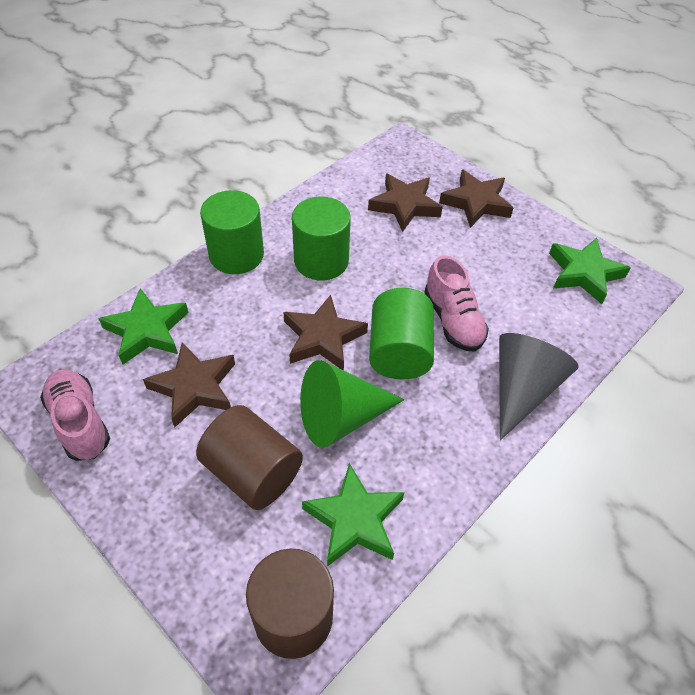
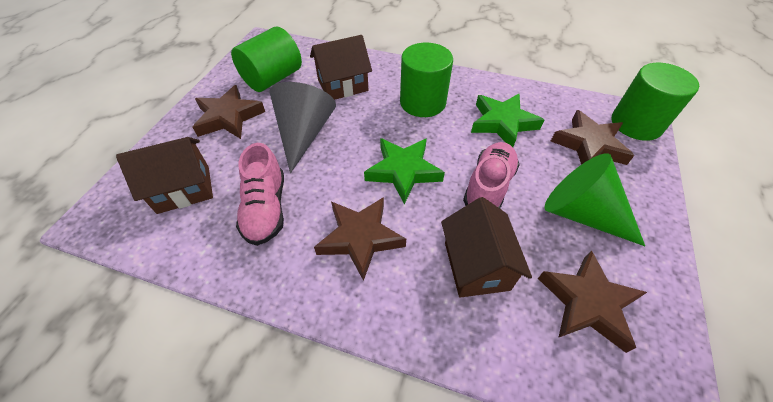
brown cylinder: [196,405,303,510] [246,549,334,659] = 2 -> none = 0
brown house: none = 0 -> [116,137,213,214] [310,35,372,100] [441,197,532,298] = 3
green star: [98,288,189,365] [302,463,404,567] [549,238,631,304] = 3 -> [364,138,445,204] [471,93,544,147] = 2

